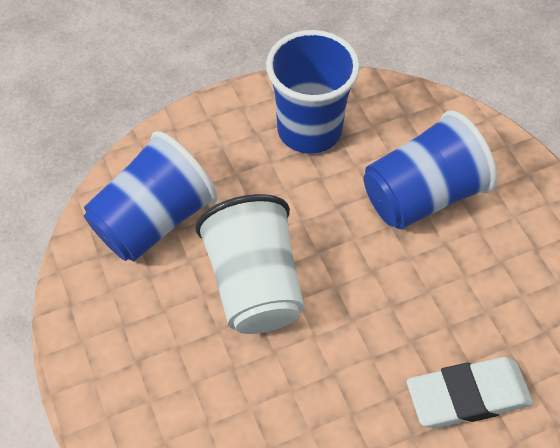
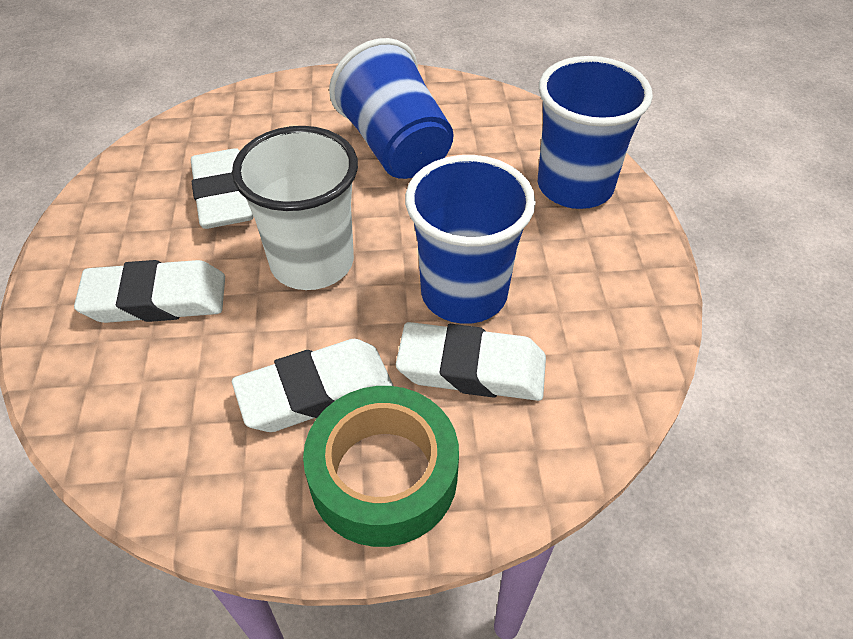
green tape: none = 0 -> [303,386,459,547] = 1
white eraser: [407,357,533,428] = 1 -> [74,260,225,323] [191,148,254,229] [232,339,394,432] [396,322,546,401] = 4

